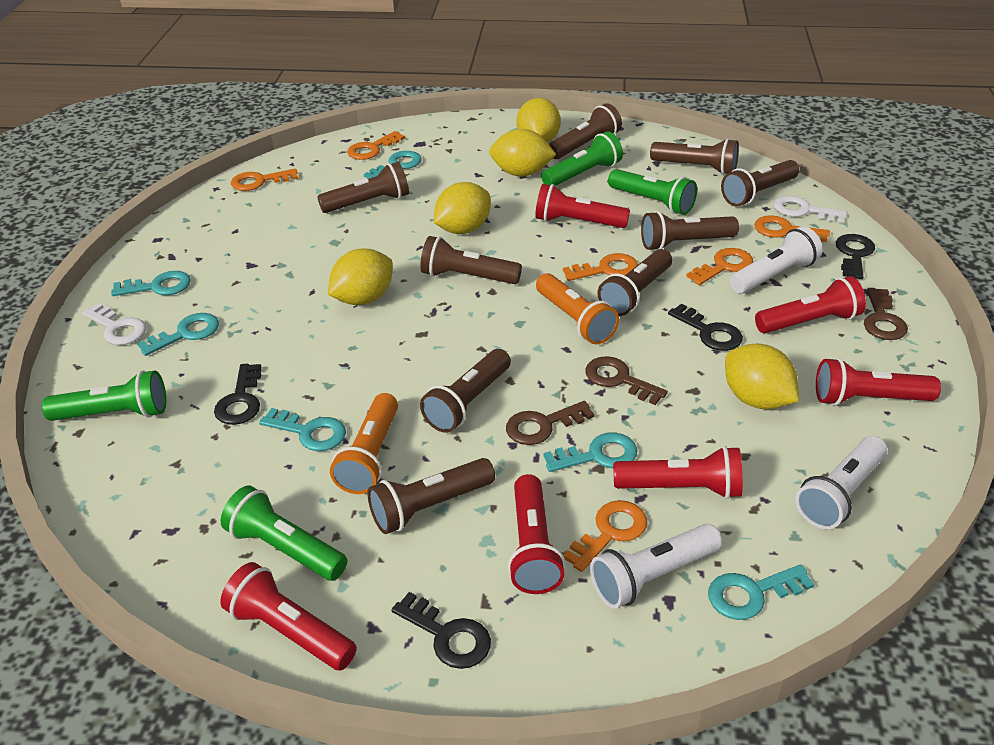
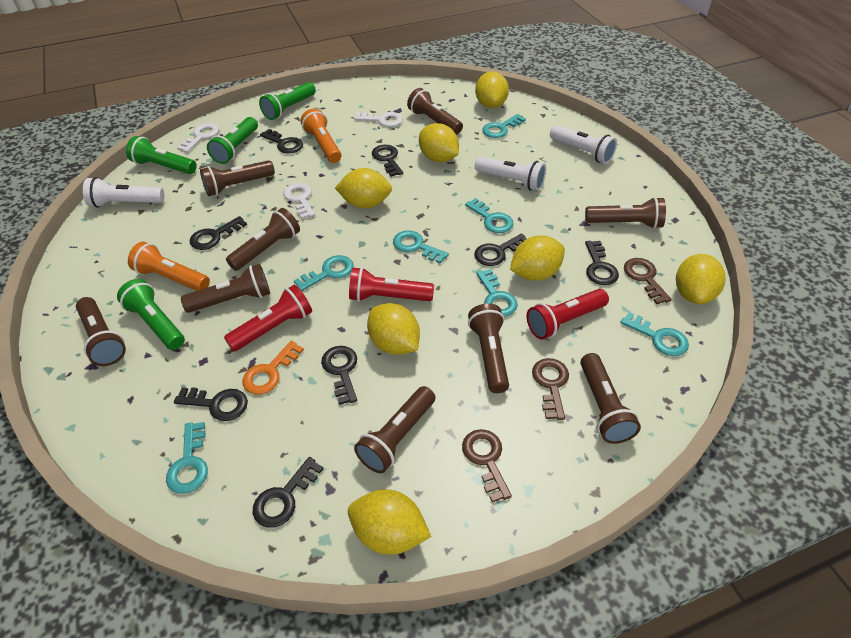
black key: [214,364,261,425] [391,592,491,669] [668,303,743,351] [836,234,875,279] = 4 -> [174,387,248,421] [190,216,247,250] [253,457,324,528] [260,129,303,153] [321,346,357,405] [372,145,403,177] [474,233,526,266] [585,241,619,285] = 8
orange key: [231,169,298,191] [347,131,405,160] [563,253,638,281] [563,500,647,572] [686,248,753,285] [754,215,830,242] = 6 -> [243,341,304,394] = 1
red flashlight: [220,562,357,671] [508,474,565,594] [535,184,630,228] [613,446,743,499] [755,276,866,333] [816,358,941,406] = 6 -> [224,284,312,352] [349,267,434,302] [527,289,609,339] = 3
turquoise key: [111,271,191,296] [137,313,219,356] [259,408,346,451] [364,151,422,179] [543,433,637,472] [708,564,814,620] = 6 -> [166,422,208,494] [294,255,354,291] [393,230,449,263] [465,198,514,233] [476,269,518,316] [482,114,526,138] [620,312,689,356] = 7
white key: [82,303,146,345] [774,196,847,223] = 2 -> [177,123,219,153] [283,183,315,219] [354,112,403,127] = 3
yellow lemon: [328,248,393,305] [434,182,491,234] [489,129,556,177] [517,98,561,143] [725,344,799,409] = 5 -> [335,168,392,208] [348,489,431,555] [367,303,420,355] [419,123,459,162] [475,71,509,108] [510,235,565,281] [676,254,726,304] = 7

